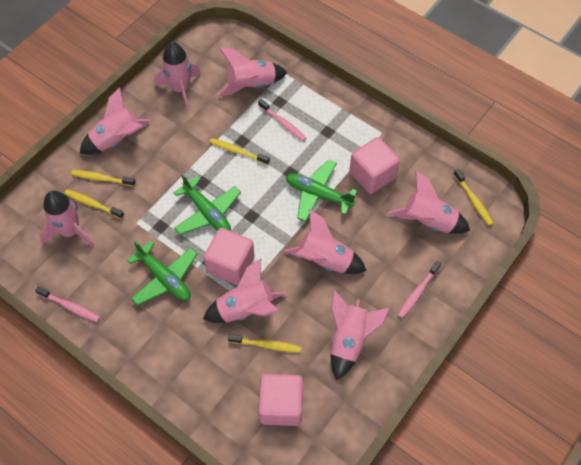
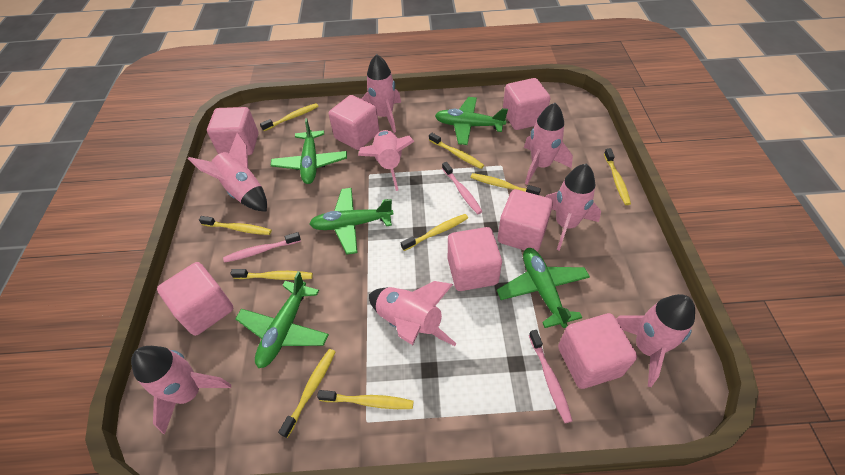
green plane: [127,240,198,306] [173,173,241,235] [286,160,357,222] = 3 -> [235,271,329,368] [271,118,347,184] [310,188,393,255] [435,97,508,145] [497,248,590,328] = 5
pink cube: [204,228,254,285] [258,374,303,426] [350,137,400,194] = 3 -> [157,262,233,336] [207,107,258,155] [329,95,379,150] [448,227,502,291] [498,189,553,252] [503,78,550,130] [558,313,637,389] = 7
yellow toothbrush: [64,189,124,219] [71,170,136,186] [210,138,270,165] [228,334,301,353] [453,169,493,226] = 5 -> [199,216,272,235] [230,269,313,280] [260,103,319,131] [278,349,335,438] [317,390,414,409] [401,214,468,251] [429,133,484,169] [470,173,541,195] [604,148,631,205] = 9

